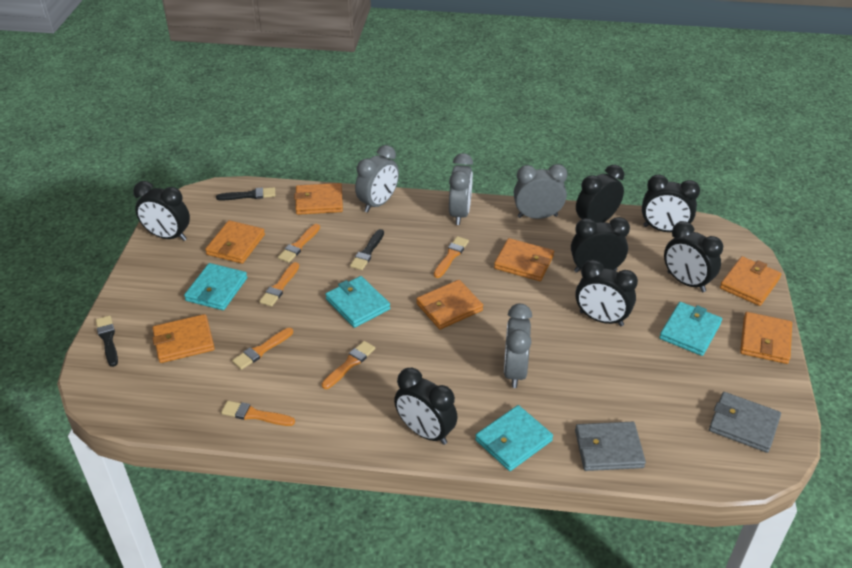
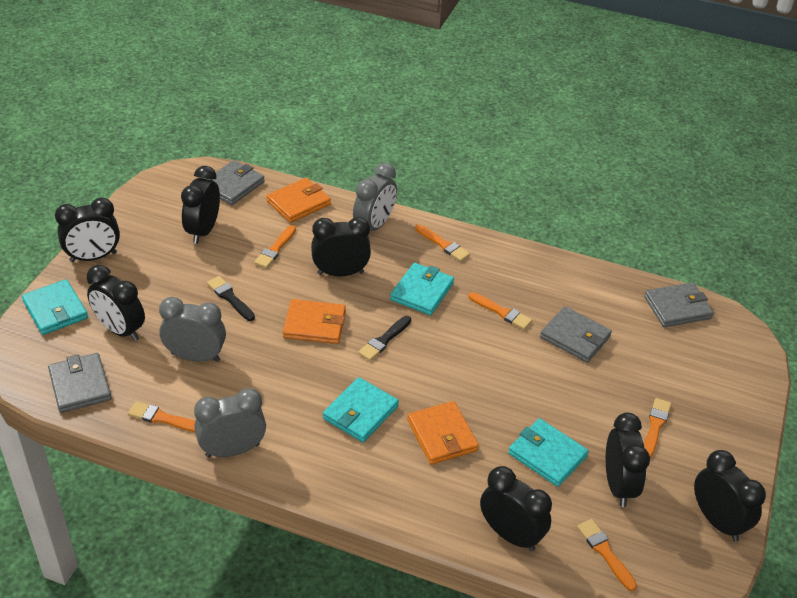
black brush: [96,316,118,367] [216,187,275,201] [350,229,384,270] = 3 -> [207,276,255,321] [358,316,411,361] = 2
grey clock: [355,145,399,212] [449,153,473,225] [504,304,532,388] [514,164,567,219] = 4 -> [159,297,226,362] [194,388,266,457] [353,163,397,231] = 3
grey wallet: [575,422,646,471] [709,392,781,453] = 2 -> [48,353,112,413] [208,160,265,205] [540,306,612,363] [644,282,714,327] = 4
orange wallet: [152,314,215,363] [205,220,265,264] [294,183,343,215] [416,280,483,330] [494,238,554,281] [720,256,782,306] [740,312,792,364] = 7 -> [266,178,331,223] [283,299,346,344] [407,401,479,465] = 3

